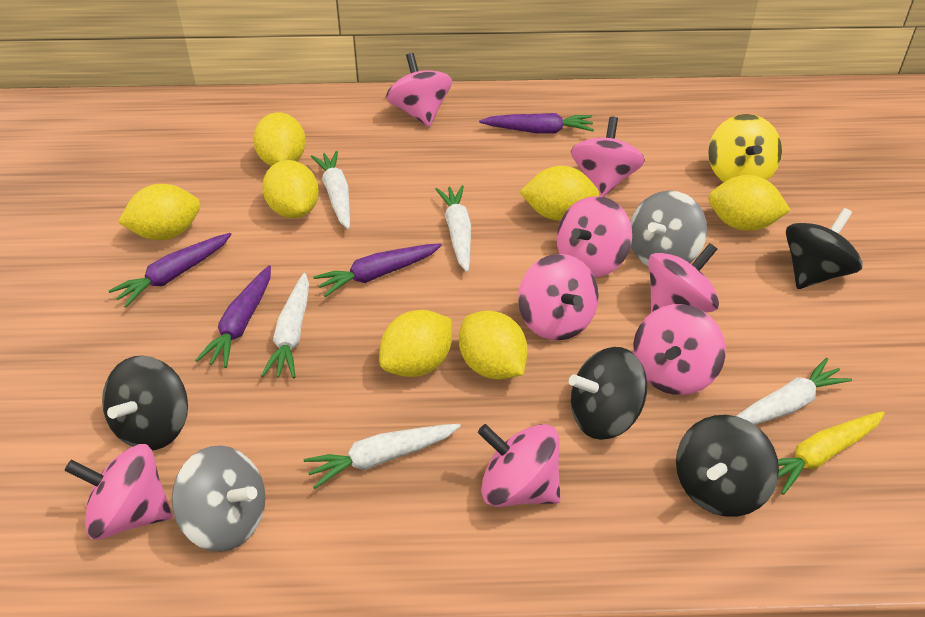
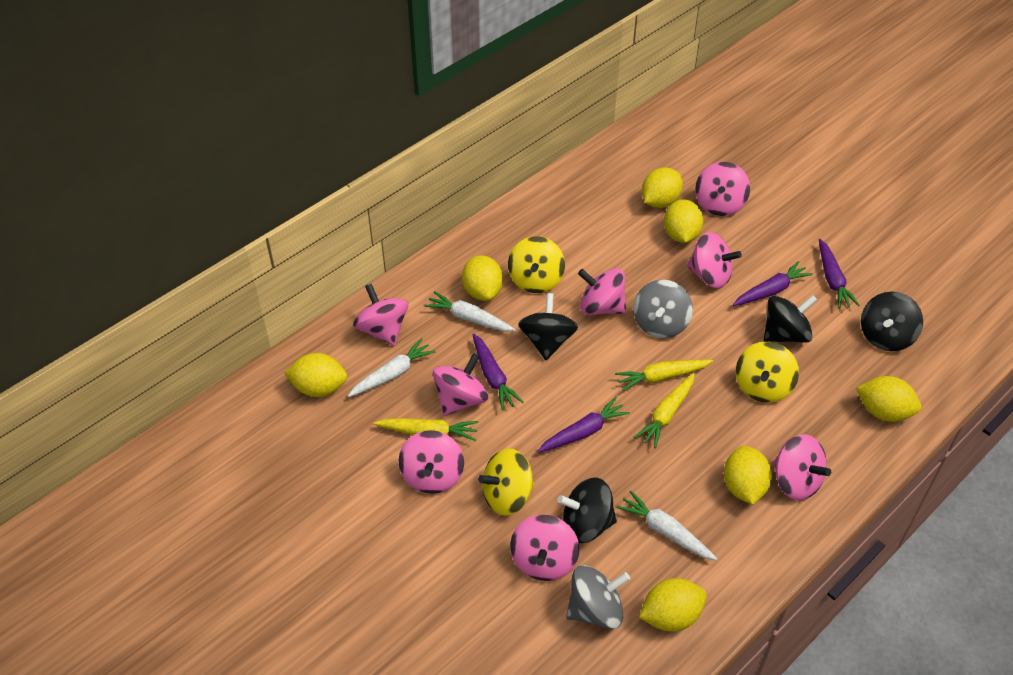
white carrot: [261,273,309,378] [304,424,461,489] [311,151,350,229] [435,185,471,272] [737,358,852,425] = 5 -> [348,338,436,397] [424,291,516,331] [617,490,718,561] = 3
yellow carrot: [778,411,885,495] = 1 -> [374,418,478,441] [615,359,713,391] [634,373,695,448] = 3
yellow spinning top: [708,114,782,182] = 1 -> [478,448,534,516] [508,236,565,293] [736,342,799,403] = 3

